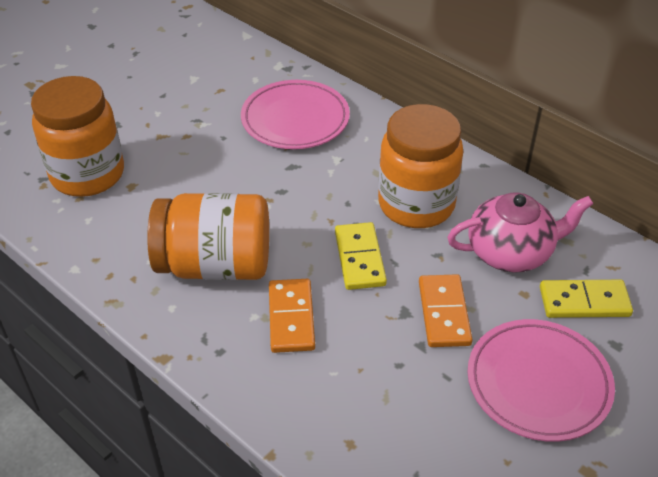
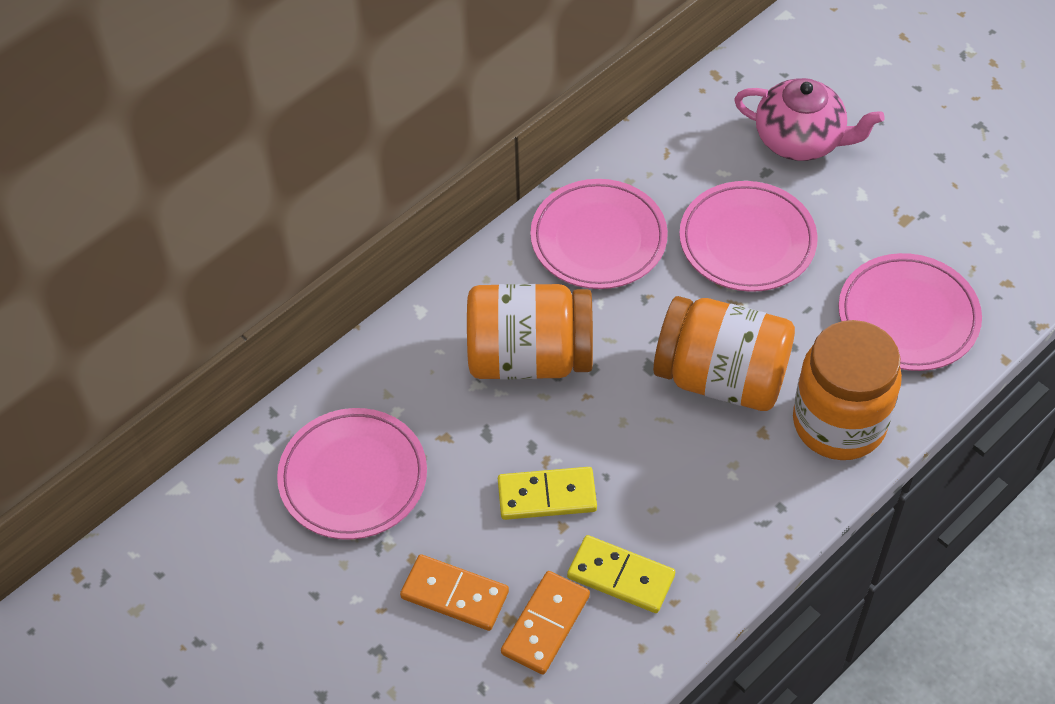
pink plate: [241,80,350,149] [468,319,615,442] = 2 -> [277,408,427,539] [530,179,668,289] [679,181,818,292] [839,253,982,371] = 4

